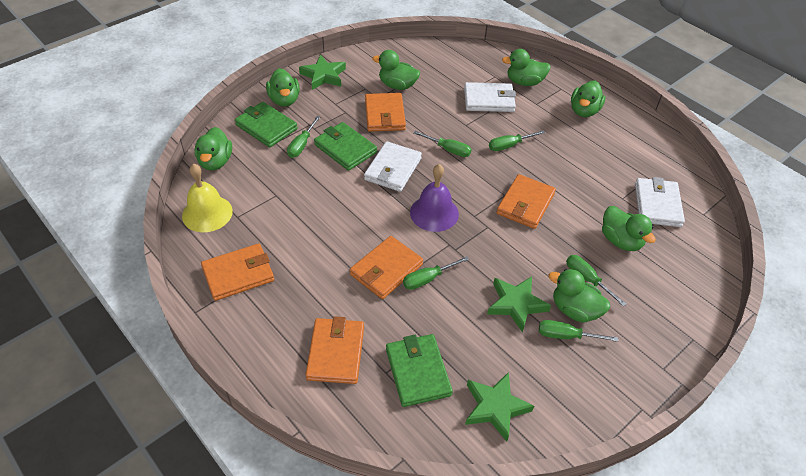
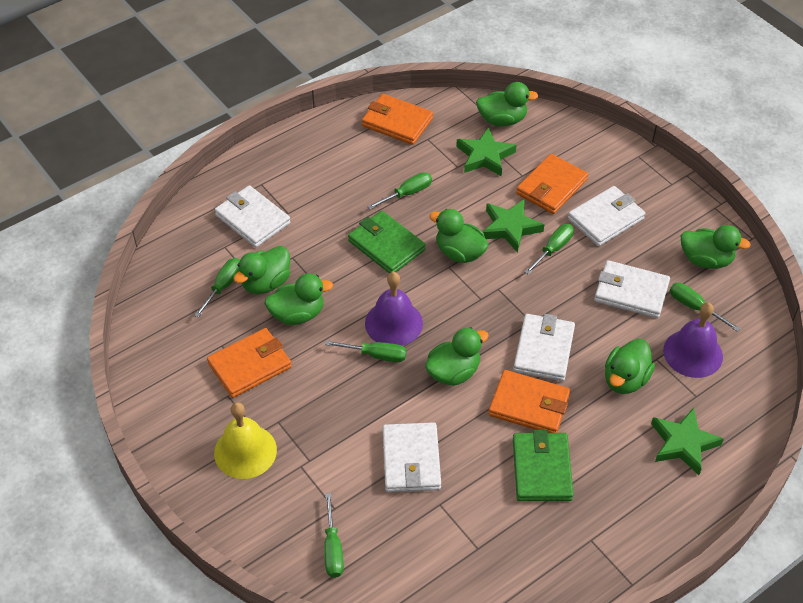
green wallet: [235,102,298,147] [314,122,377,171] [386,334,453,407] = 3 -> [348,211,426,273] [513,429,574,501] = 2
orange wallet: [201,243,274,301] [305,316,364,384] [350,236,423,299] [365,93,406,132] [496,174,556,229] = 5 -> [207,328,292,398] [362,94,433,145] [488,370,571,433] [516,154,588,214] = 4
purple bell: [410,164,459,232] = 1 -> [365,272,423,346] [663,302,723,378] = 2
white wallet: [364,141,422,192] [464,82,516,112] [635,177,685,227] = 3 -> [215,185,291,248] [382,422,441,492] [513,314,575,381] [568,186,646,246] [594,260,670,318] = 5

